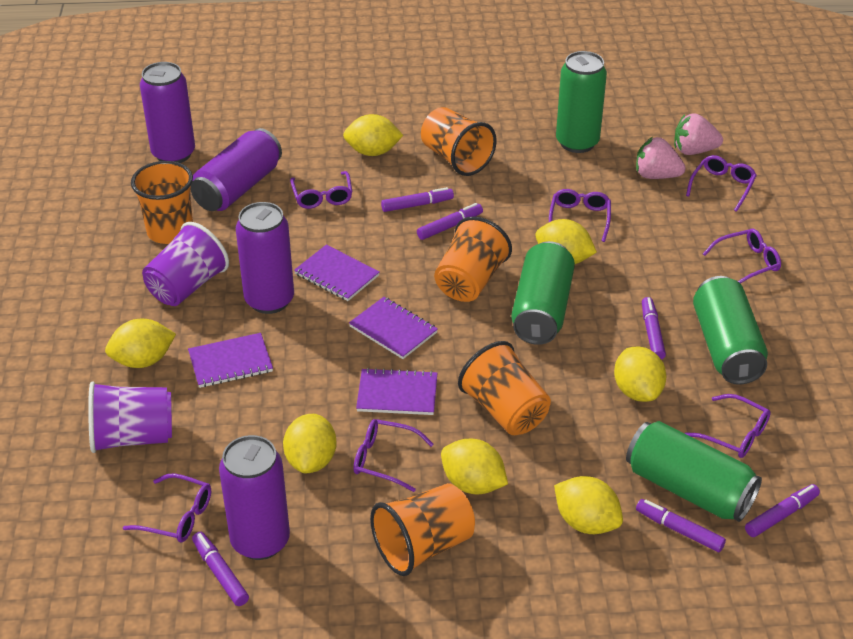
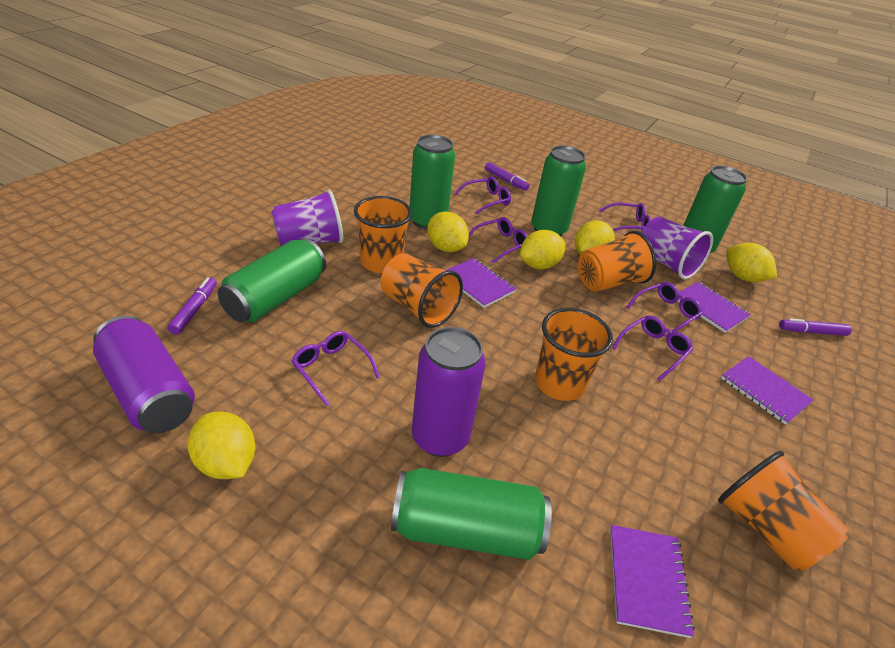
green can: [511,241,575,345] [556,51,607,153] [626,421,762,522] [693,276,768,385] = 4 -> [218,238,326,322] [391,468,552,560] [410,135,455,230] [531,146,586,236] [683,166,747,253] = 5
pink strawberry: [636,137,686,179] [674,113,723,155] = 2 -> none = 0
purple can: [140,62,195,163] [191,128,282,211] [219,435,290,560] [236,202,294,314] = 4 -> [93,316,195,433] [412,327,486,457] = 2
purple glasses: [123,473,211,542] [290,171,352,209] [353,419,434,492] [549,189,611,242] [685,394,771,458] [686,155,757,212] [703,229,781,284] = 7 -> [292,331,380,406] [454,176,511,215] [469,217,528,264] [599,203,651,231] [612,315,693,381] [626,282,703,338] = 6
purple marker: [192,532,249,606] [381,187,454,212] [417,203,483,240] [636,499,726,552] [642,297,666,360] [745,484,820,537] = 6 -> [167,277,217,335] [485,162,529,191] [779,318,852,336] = 3
yellow lemon: [105,319,176,368] [283,414,337,473] [343,114,403,156] [441,439,508,494] [535,219,597,264] [554,476,623,534] [614,346,666,402] = 7 -> [188,411,255,479] [427,212,469,252] [520,230,565,269] [575,221,615,255] [727,243,777,282] = 5

